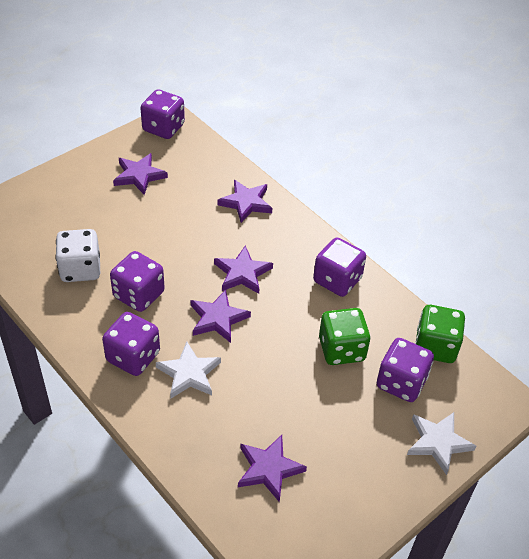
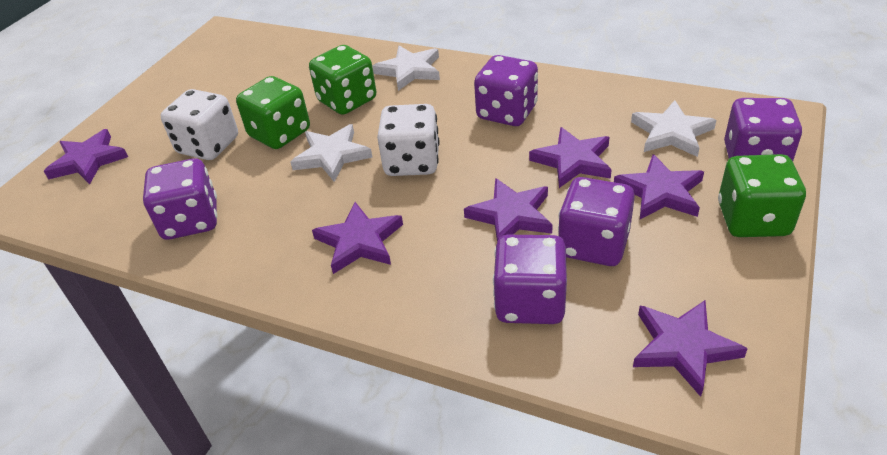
green dice: [319,308,371,365] [415,305,465,363] = 2 -> [236,76,310,149] [309,45,376,115] [718,154,806,237] = 3
purple star: [113,153,168,195] [191,290,251,343] [214,245,273,294] [217,180,272,223] [238,435,307,502] = 5 -> [44,129,128,184] [312,202,403,274] [464,178,553,242] [529,127,612,188] [614,154,704,219] [633,300,748,397] = 6
white dice: [55,229,100,282] = 1 -> [161,89,238,160] [377,104,440,176] = 2
white star: [156,342,221,398] [407,412,476,475] = 2 -> [290,124,373,182] [373,46,440,91] [631,100,716,157] = 3

